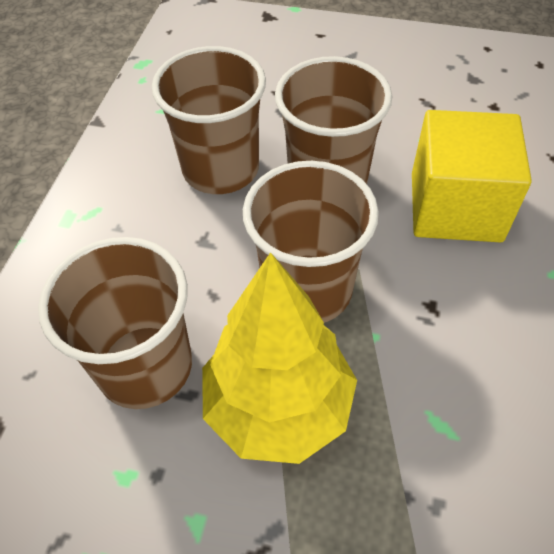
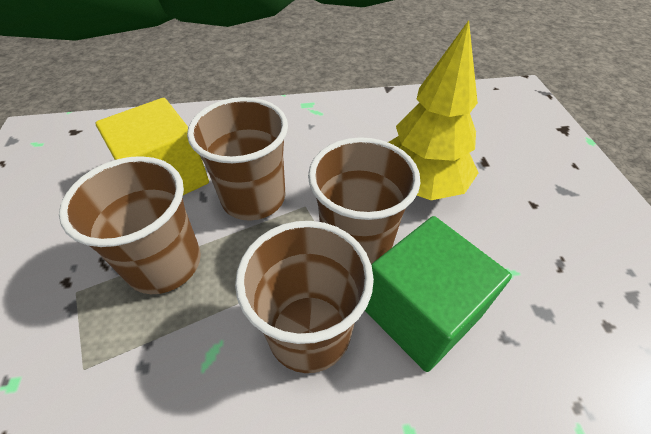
green cube: none = 0 -> [365,216,512,372] = 1

